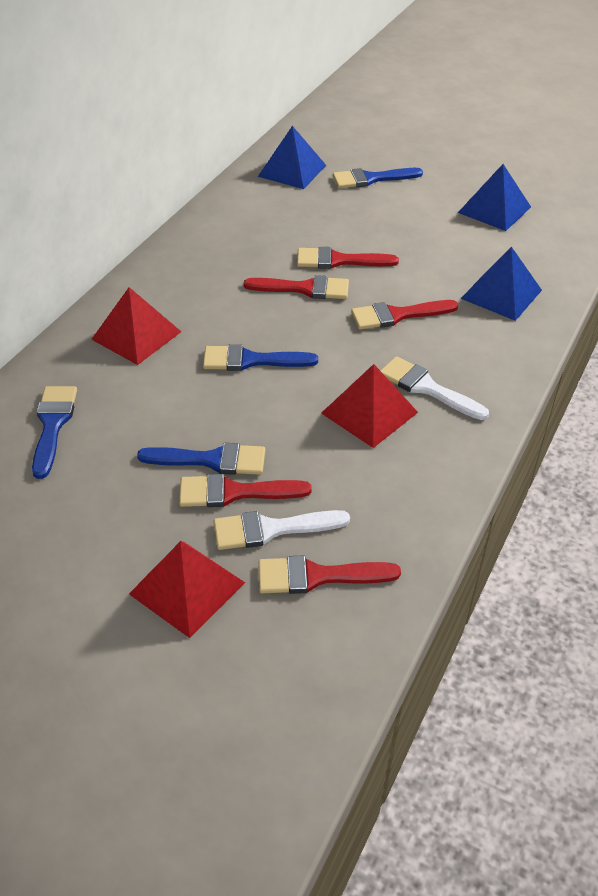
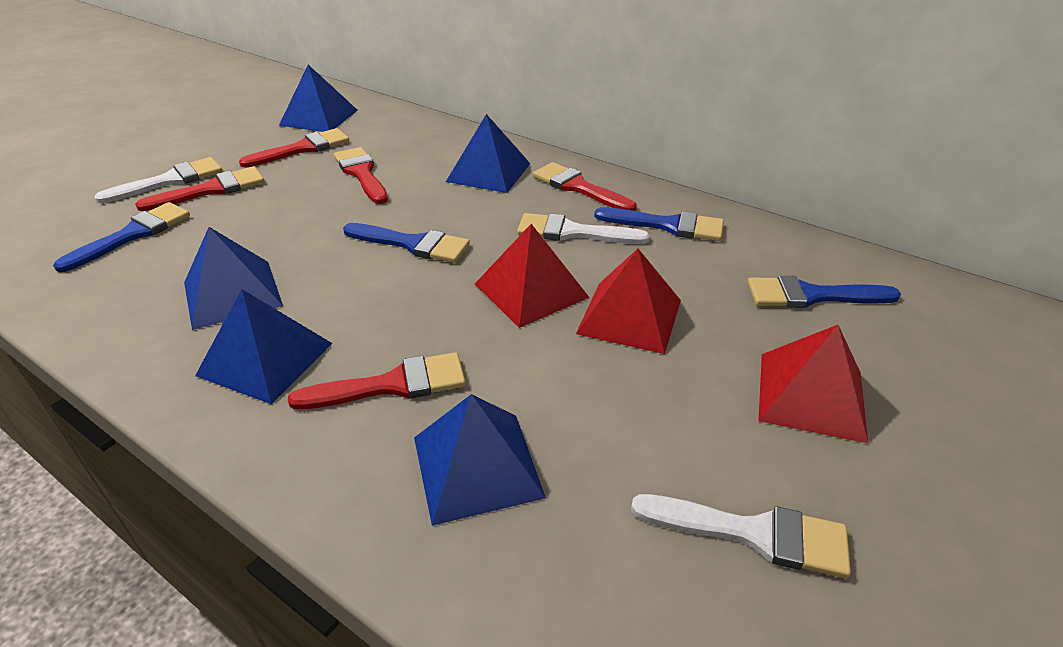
blue pyramid: [258,126,326,189] [458,164,531,231] [461,246,542,321] = 3 -> [184,227,283,330] [195,289,333,404] [279,65,357,132] [414,394,546,526] [446,114,530,193] = 5
white brush: [214,510,350,550] [380,356,489,420] = 2 -> [94,157,222,203] [517,213,650,244] [631,494,851,578] = 3

